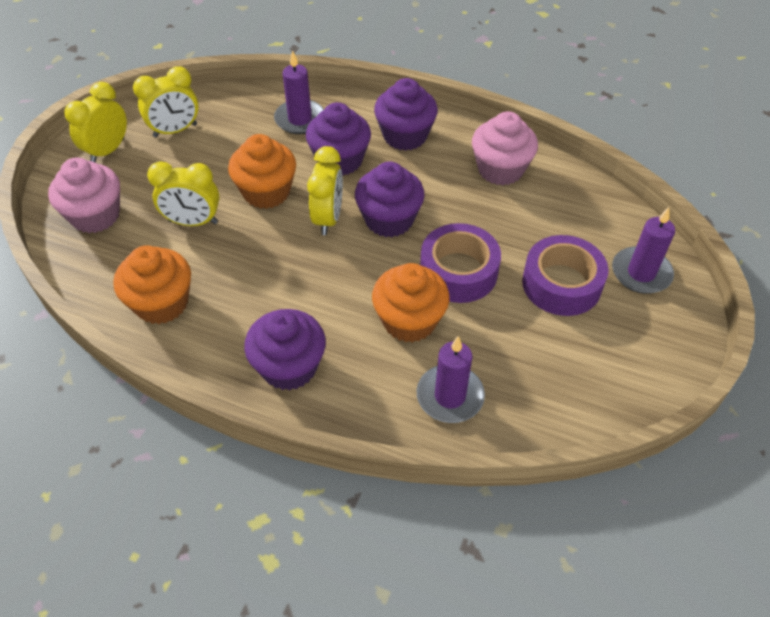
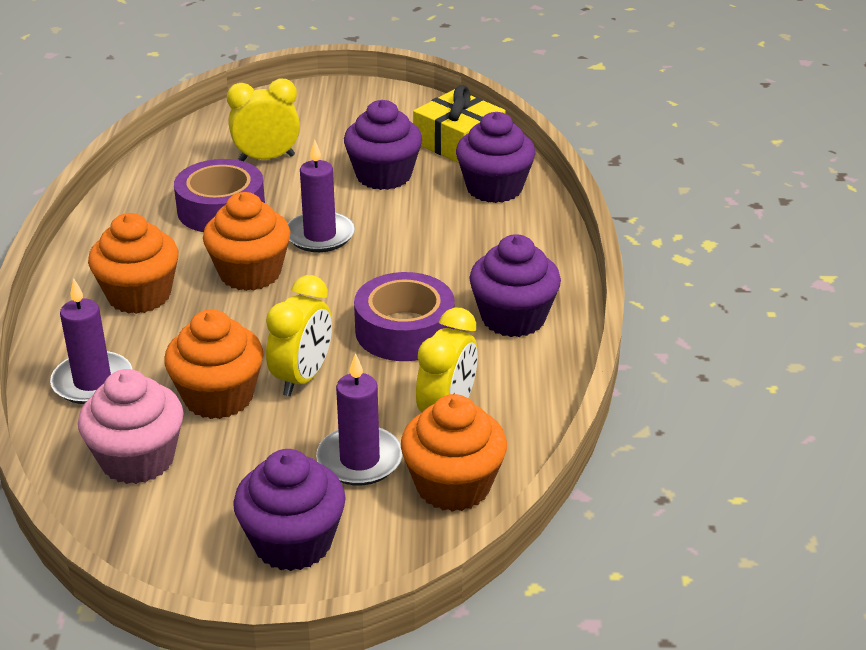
orange cupcake: [113,245,191,324] [228,134,296,209] [372,263,450,343] = 3 -> [88,213,178,314] [164,309,263,419] [203,192,291,291] [401,394,507,512] = 4
pink cupcake: [48,157,120,233] [472,111,538,185] = 2 -> [78,369,184,484] = 1
yellow clock: [64,82,127,162] [133,66,198,137] [147,161,219,226] [307,146,343,235] = 4 -> [227,79,300,161] [266,275,332,396] [416,308,478,412] = 3
yellow gift: none = 0 -> [413,85,506,163] = 1

